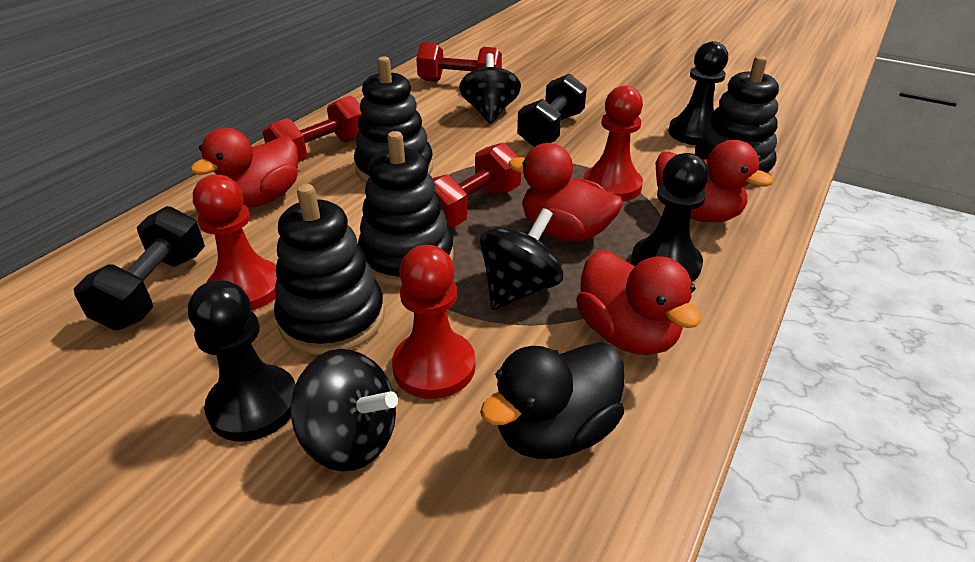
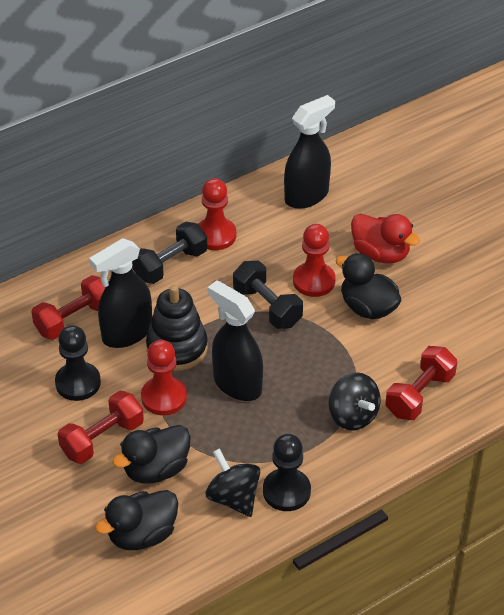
black duck: [480,342,625,459] = 1 -> [95,490,178,550] [112,425,191,483] [335,253,402,319] = 3
black pawn: [188,280,296,441] [631,153,709,282] [669,41,728,145] = 3 -> [55,325,101,401] [263,434,311,511] = 2
black spinning top: [291,349,398,472] [459,53,521,124] [480,208,563,310] = 3 -> [206,448,260,517] [328,373,381,430] = 2
black spray bottle: none = 0 -> [89,238,152,348] [208,280,263,401] [284,95,335,209] = 3
black stacking toy: [274,184,385,355] [354,56,433,183] [358,131,454,287] [695,56,779,187] = 4 -> [146,285,208,371] = 1
red duck: [190,128,298,207] [508,143,623,242] [576,250,701,355] [655,140,773,222] = 4 -> [351,213,420,263] = 1

